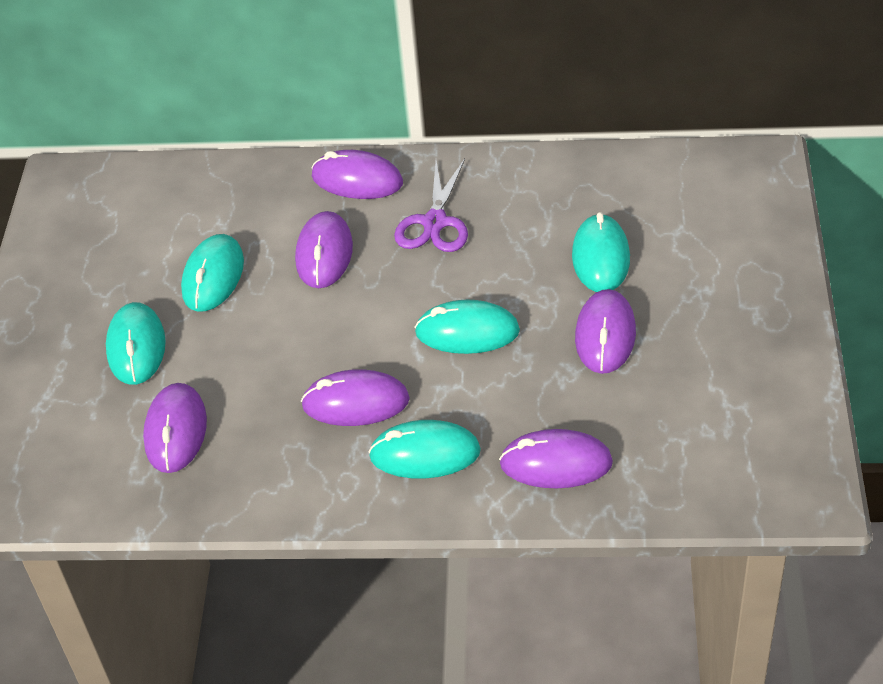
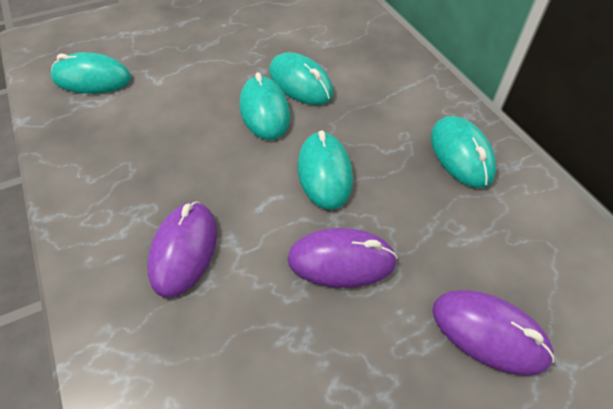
purple mouse: [143,383,207,473] [295,211,353,288] [301,369,410,426] [311,150,403,199] [499,429,613,489] [575,289,636,374] = 6 -> [147,201,217,298] [287,228,398,288] [432,290,554,376] = 3
purple scissors: [394,159,468,252] = 1 -> none = 0

